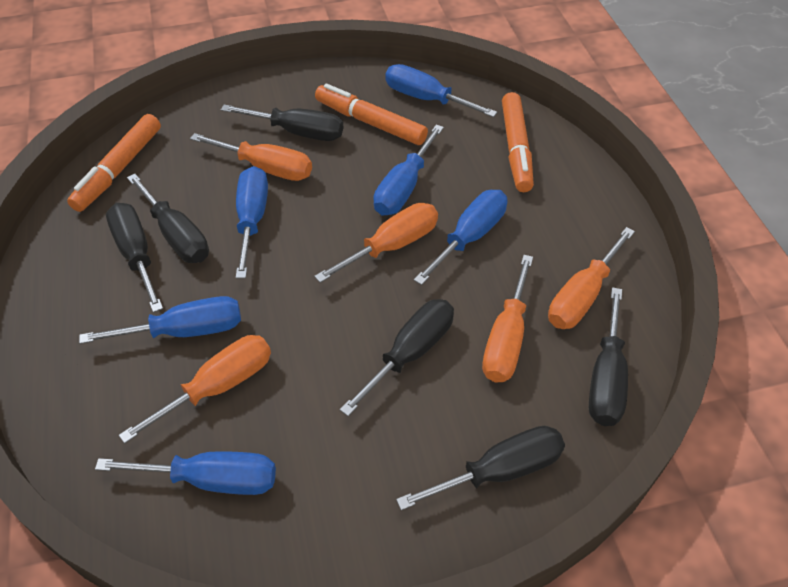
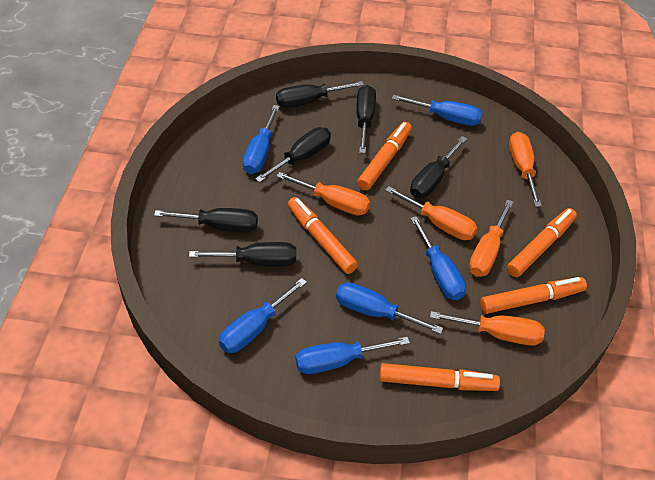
orange marker: [67,114,161,212] [315,84,428,145] [502,92,534,192] = 3 -> [288,197,358,274] [357,122,412,190] [379,363,500,391] [480,277,587,314] [507,208,577,277] = 5

